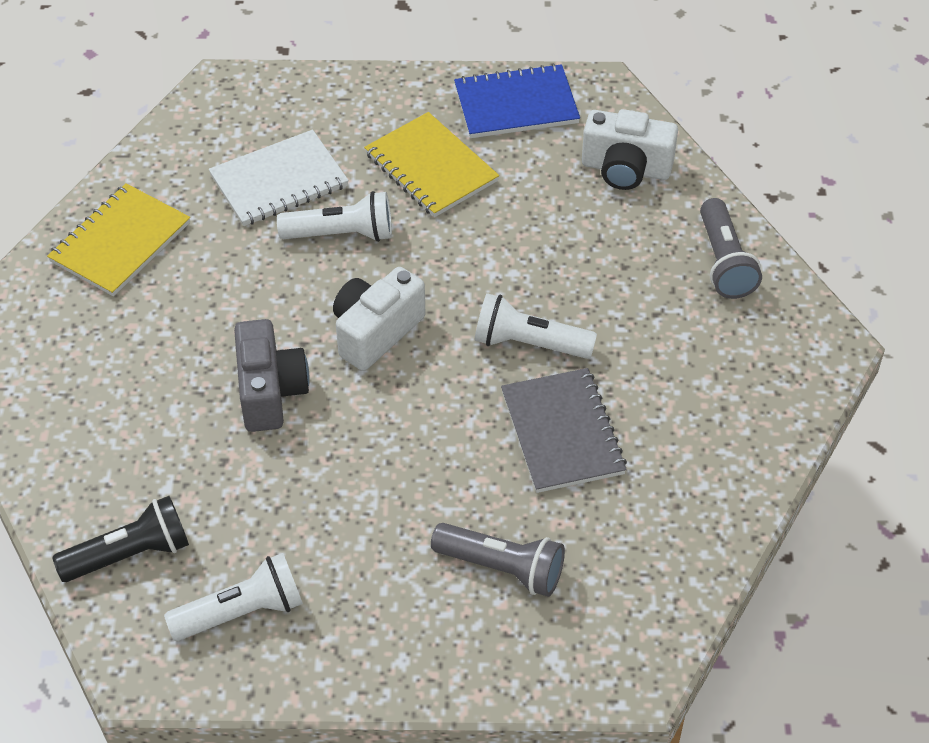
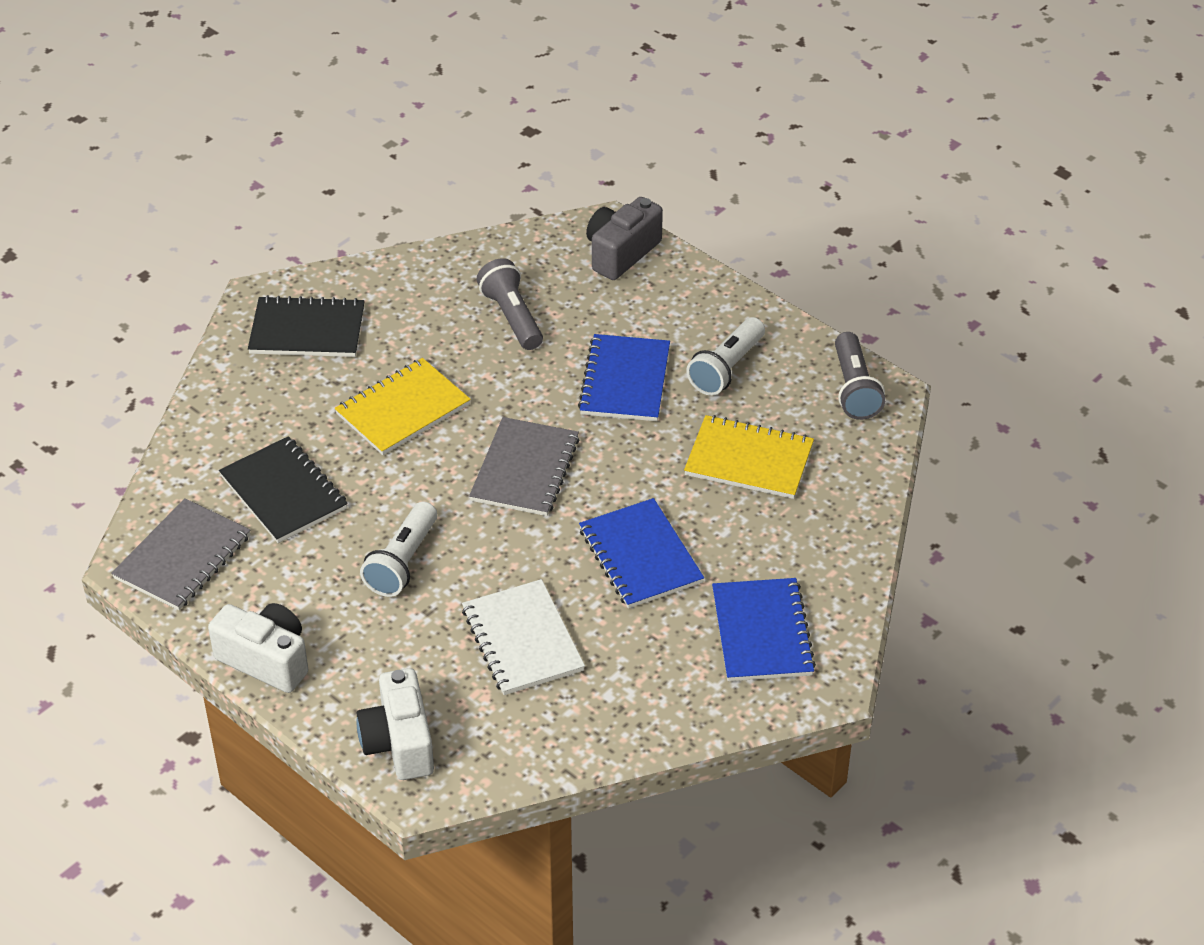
black flashlight: [52,496,189,582] = 1 -> none = 0
black notebook: none = 0 -> [219,436,348,543] [248,295,365,357] = 2
blue notebook: [454,64,580,138] = 1 -> [578,334,670,421] [579,498,704,608] [712,578,816,681] = 3
grey notebook: [501,368,627,493] = 1 -> [111,498,251,610] [469,417,579,516] = 2
white flashlight: [164,553,303,641] [277,191,392,242] [474,293,597,359] = 3 -> [360,502,437,597] [686,317,765,396] = 2

